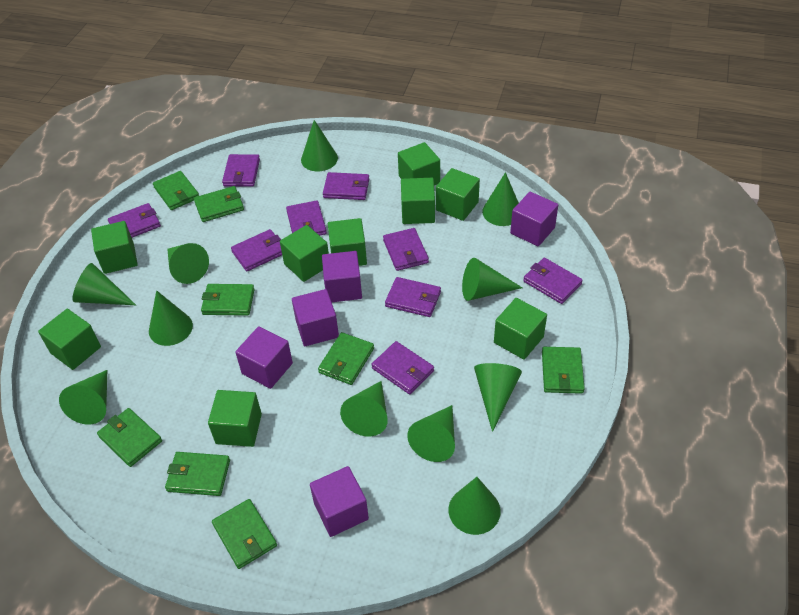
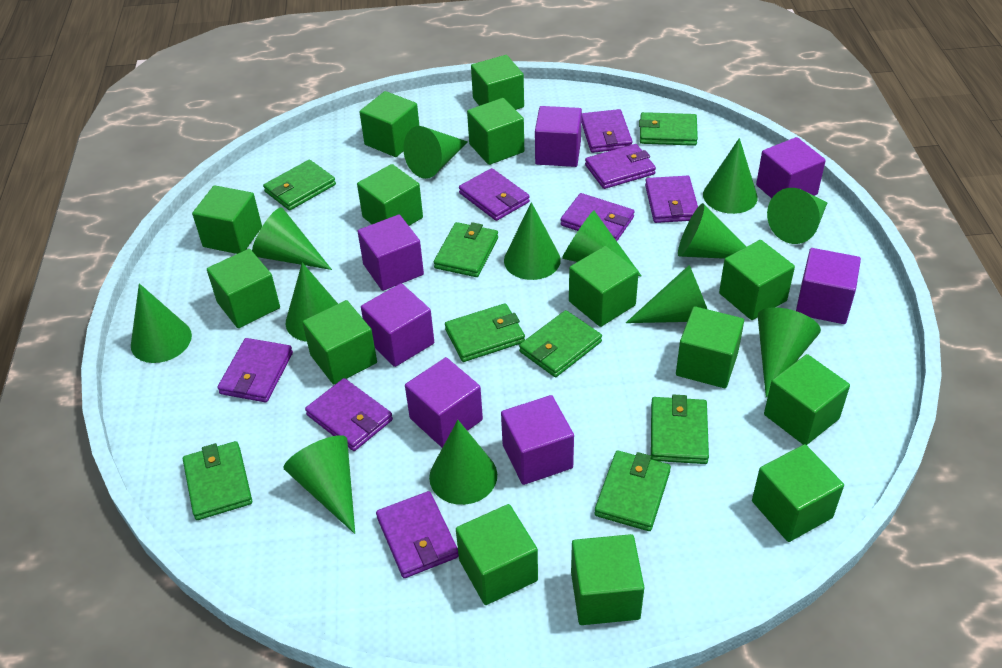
green cone: [59,370,107,425] [72,263,136,305] [149,290,193,346] [167,243,209,284] [301,120,338,171] [340,381,388,437] [407,405,455,462] [449,477,501,535] [462,258,522,301] [474,363,522,432] [482,172,519,226] = 11 -> [131,283,192,363] [252,207,332,270] [284,435,355,534] [286,263,338,342] [403,126,468,179] [429,420,497,505] [504,202,561,280] [562,210,642,277] [626,265,707,323] [678,203,746,259] [703,138,758,214] [758,307,821,398] [767,188,827,244] = 13
green cube: [38,309,101,370] [91,221,138,274] [208,390,262,447] [280,225,329,282] [328,218,367,266] [398,142,440,185] [401,178,435,224] [436,168,480,221] [494,298,547,360] = 9 -> [192,185,262,254] [207,249,280,328] [302,300,377,385] [357,164,423,226] [360,91,419,157] [456,504,538,605] [467,98,524,165] [471,55,524,110] [569,246,639,327] [571,534,644,625] [676,306,744,388] [719,240,795,320] [752,444,844,542] [764,354,850,445] = 14
purple cube: [235,326,293,389] [292,289,339,346] [310,466,369,537] [322,251,362,302] [510,192,558,246] = 5 -> [358,215,424,291] [361,283,434,367] [405,357,483,448] [501,395,574,485] [535,106,582,167] [756,137,826,198] [796,248,861,324] = 7
purple wallet: [108,203,161,238] [222,154,260,187] [231,229,282,271] [286,201,327,236] [323,172,369,200] [371,341,434,394] [383,228,429,271] [385,277,441,317] [523,258,583,304] = 9 -> [217,338,293,402] [305,378,393,451] [376,491,459,578] [459,168,530,221] [560,193,635,241] [581,109,633,153] [585,144,656,189] [645,176,698,223] = 8

